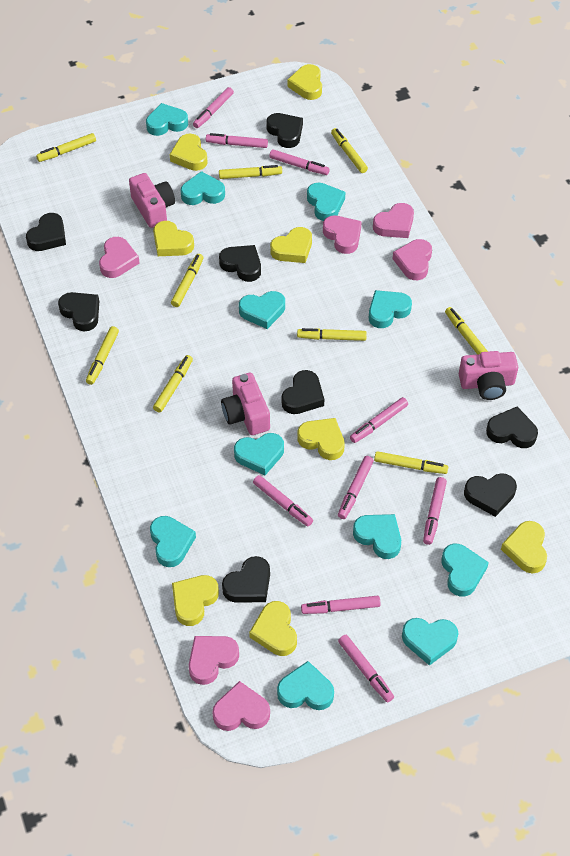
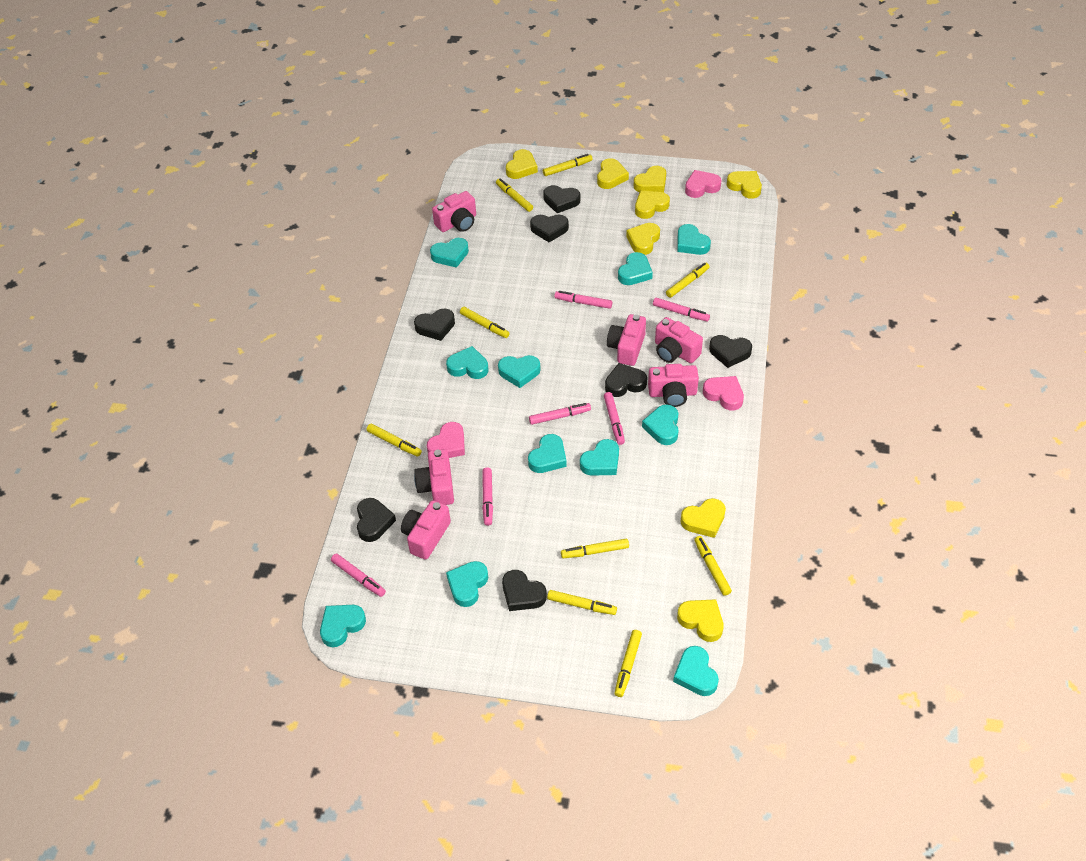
black heart: [26,213,66,251] [58,292,99,331] [219,245,261,282] [222,556,270,603] [267,113,303,148] [282,370,324,414] [464,473,517,517] [486,407,538,448] = 8 -> [357,498,396,542] [414,309,455,341] [502,570,547,611] [530,214,569,242] [543,185,580,213] [605,363,647,397] [709,335,752,368] = 7
pink camera: [129,173,175,228] [221,373,270,435] [459,351,518,400] = 3 -> [401,500,451,560] [414,449,454,505] [432,191,476,232] [607,314,646,366] [648,364,699,407] [655,317,703,363] = 6
pink heart: [99,237,140,278] [189,636,239,685] [212,681,270,731] [323,216,362,254] [373,203,414,238] [393,239,432,280] = 6 -> [427,422,465,458] [685,170,721,198] [703,376,744,411] = 3
pink marker: [193,87,234,128] [206,133,268,148] [253,475,313,526] [269,149,330,175] [301,596,381,614] [338,456,374,519] [338,635,394,702] [350,397,408,443] [423,477,447,545] = 9 -> [331,554,386,597] [482,467,493,526] [529,403,591,425] [554,291,612,309] [604,392,625,445] [653,298,710,322] = 6

